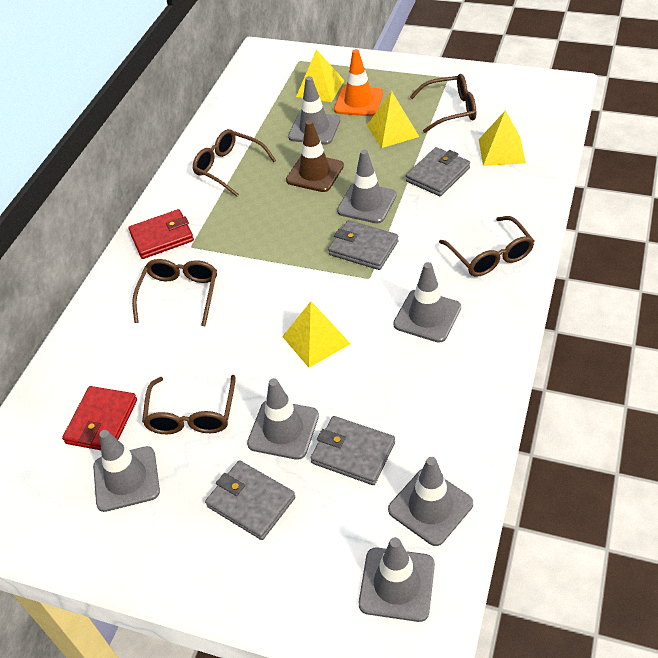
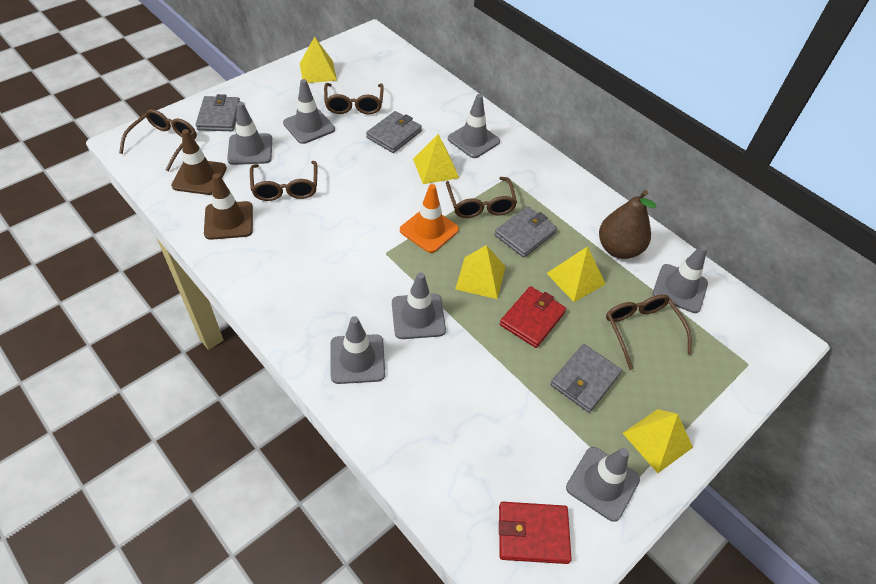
brown pear: none = 0 -> [599,190,656,259] = 1
brown traffic cone: [286,120,344,192] = 1 -> [171,129,227,195] [204,173,253,240] = 2
yellow pyramid: [282,301,350,368] [296,49,344,102] [367,91,419,148] [479,110,526,166] = 4 -> [300,36,337,83] [413,134,459,184] [455,245,505,299] [546,246,605,302] [623,409,693,473] = 5

